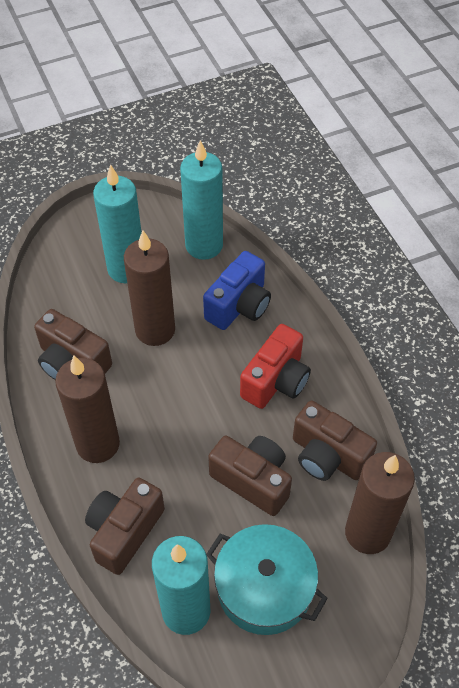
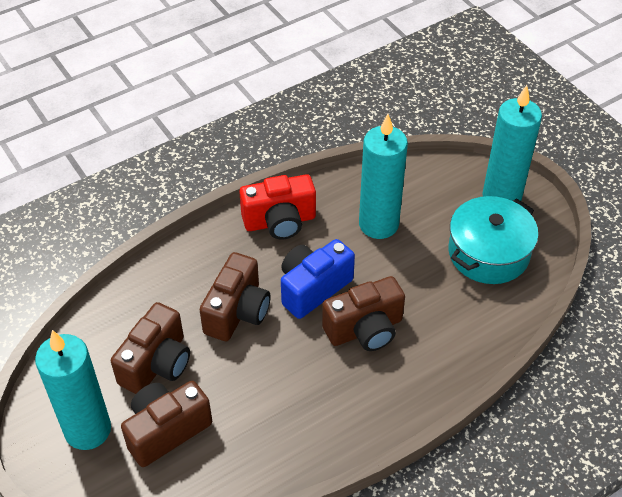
brown candle: [55,356,120,463] [124,231,175,346] [345,452,415,554] = 3 -> none = 0

